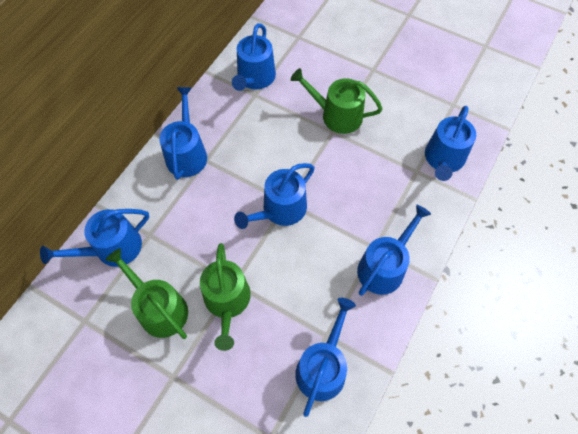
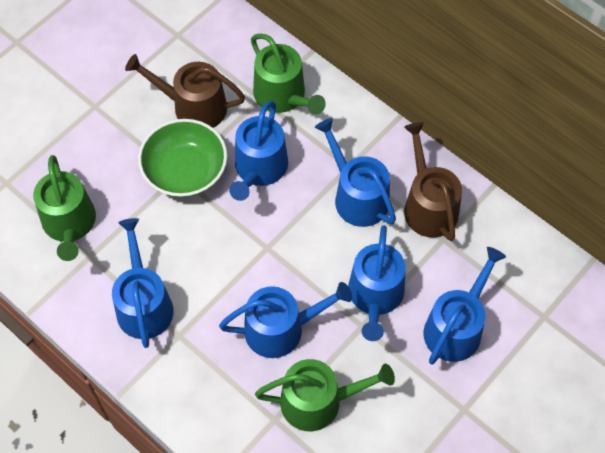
blue watering can: [40,209,149,267] [159,87,207,180] [232,23,276,91] [234,163,315,229] [295,298,356,417] [357,205,431,296] [425,106,476,181] = 7 -> [112,218,174,348] [219,282,352,358] [229,101,288,201] [315,118,396,227] [348,225,406,341] [423,247,506,365] = 6
brown watering can: none = 0 -> [125,54,245,128] [404,122,462,241] = 2
green bowl: none = 0 -> [138,119,227,197] = 1

